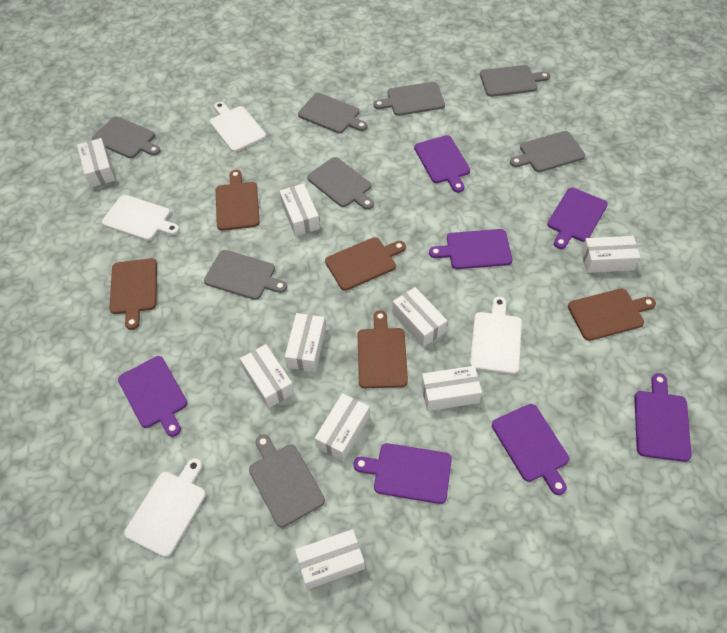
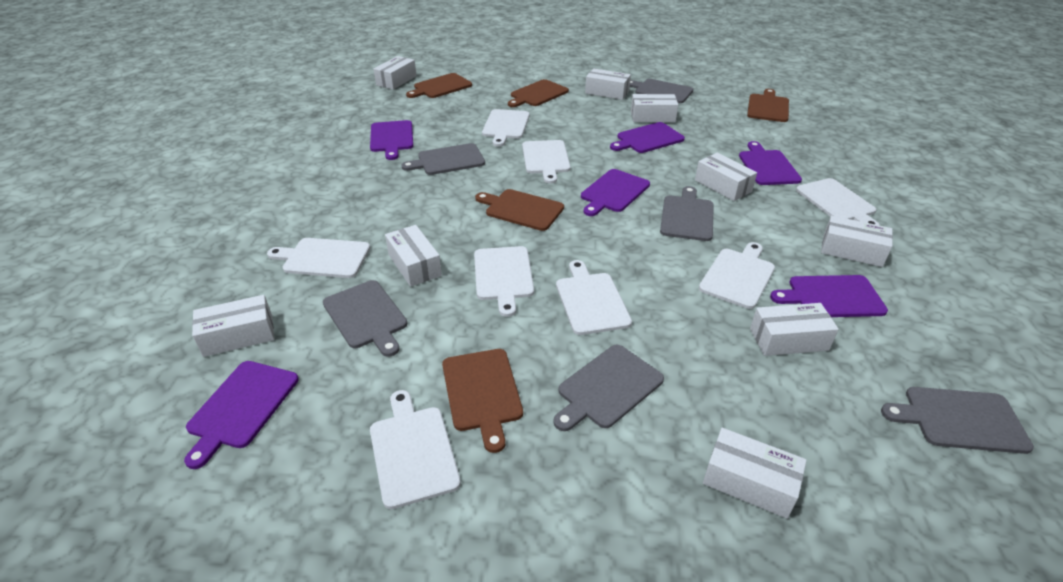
grey cutting board: [92,116,161,158] [204,250,287,300] [249,434,325,528] [298,93,367,133] [307,157,374,210] [373,82,445,116] [480,65,550,97] [510,131,585,172] = 8 -> [323,280,407,357] [401,143,485,175] [553,345,664,431] [630,79,693,103] [660,186,714,241] [881,387,1034,454] = 6
purple cutting board: [118,356,187,437] [353,443,452,504] [414,135,470,193] [429,229,512,269] [492,404,569,495] [547,187,608,249] [634,373,692,462] = 7 -> [184,361,299,469] [370,120,413,160] [581,169,650,216] [610,122,685,153] [739,141,802,185] [770,275,888,317] = 6
white cutting board: [102,195,179,241] [124,458,206,557] [210,102,266,152] [470,297,522,374] = 4 -> [267,238,370,278] [370,390,461,509] [474,246,534,317] [482,109,530,147] [522,140,571,184] [556,260,632,335] [699,242,775,309] [796,178,880,225] = 8

